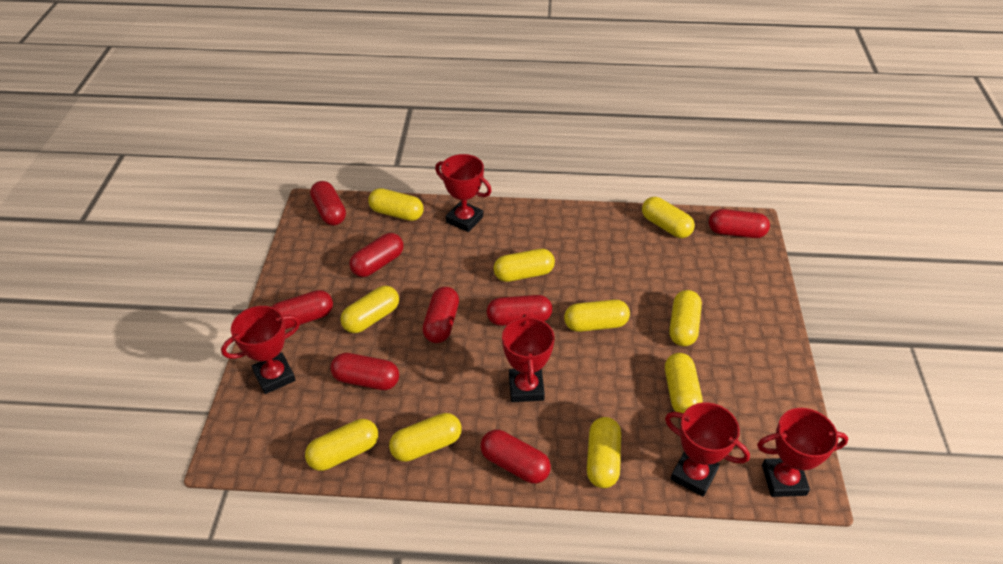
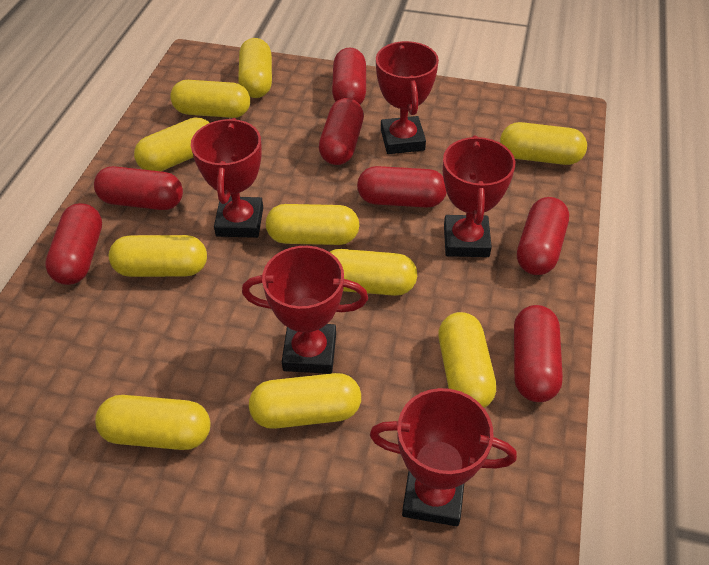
red capsule: [271,290,333,330] [310,181,346,226] [330,353,399,390] [349,233,404,277] [422,287,459,343] [480,430,551,484] [487,295,552,326] [709,209,770,238] = 8 -> [45,203,102,285] [94,166,183,210] [319,98,364,165] [332,47,366,104] [357,166,447,208] [514,305,563,402] [517,197,569,275] = 7

